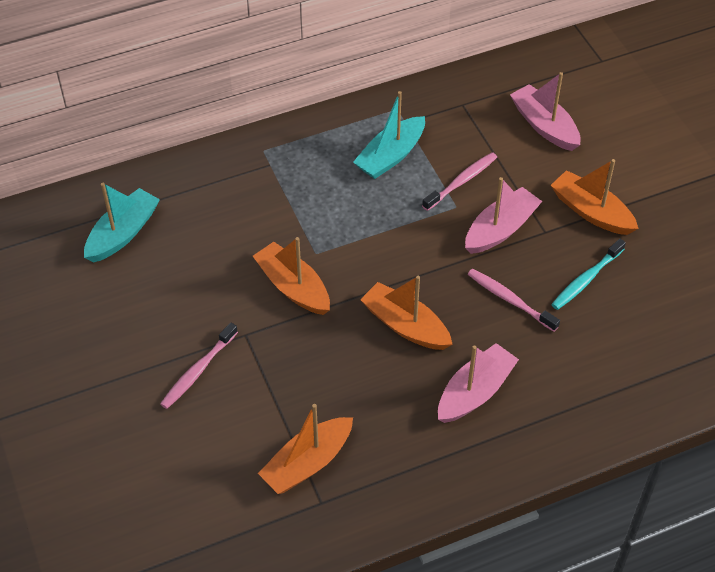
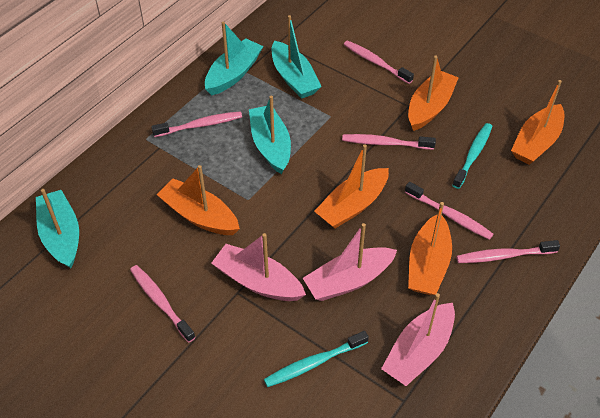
orange boat: [253,237,330,315] [258,404,353,494] [360,276,453,350] [551,159,639,235] = 4 -> [156,165,240,235] [314,145,389,228] [408,56,459,131] [408,202,452,295] [511,80,564,165] = 5
pink toothbrush: [160,322,238,409] [422,152,497,211] [467,269,560,332] = 3 -> [130,265,196,343] [151,111,242,137] [342,134,436,150] [344,41,414,84] [405,182,493,240] [456,240,560,263] = 6
turquoise boat: [84,183,160,262] [353,91,425,179] = 2 -> [36,189,79,268] [205,21,263,95] [249,96,291,174] [272,15,322,99] = 4
turquoise toothbrush: [551,239,626,310] = 1 -> [264,331,369,387] [452,123,492,189] = 2

